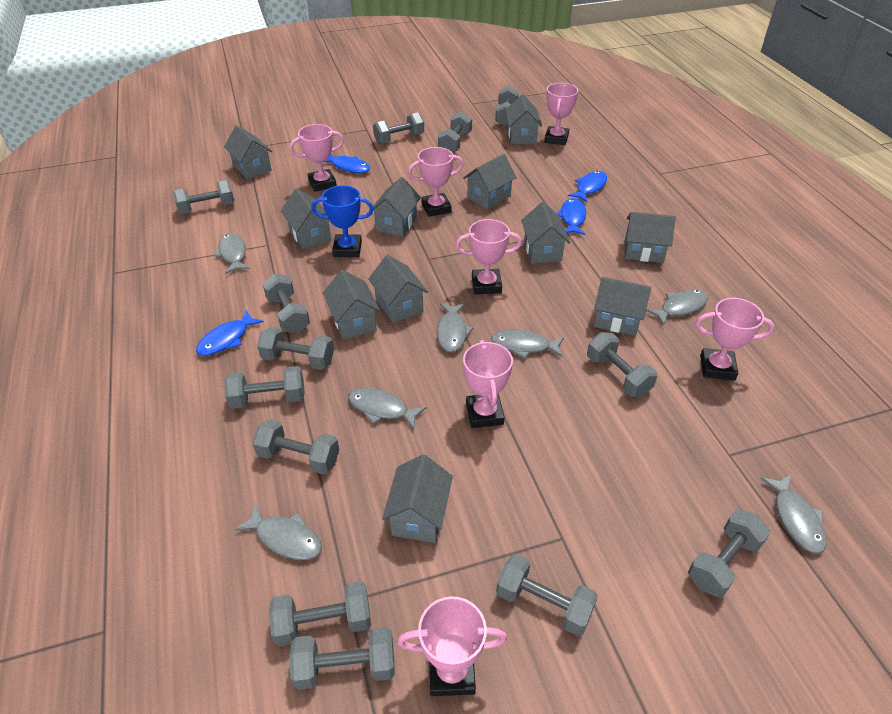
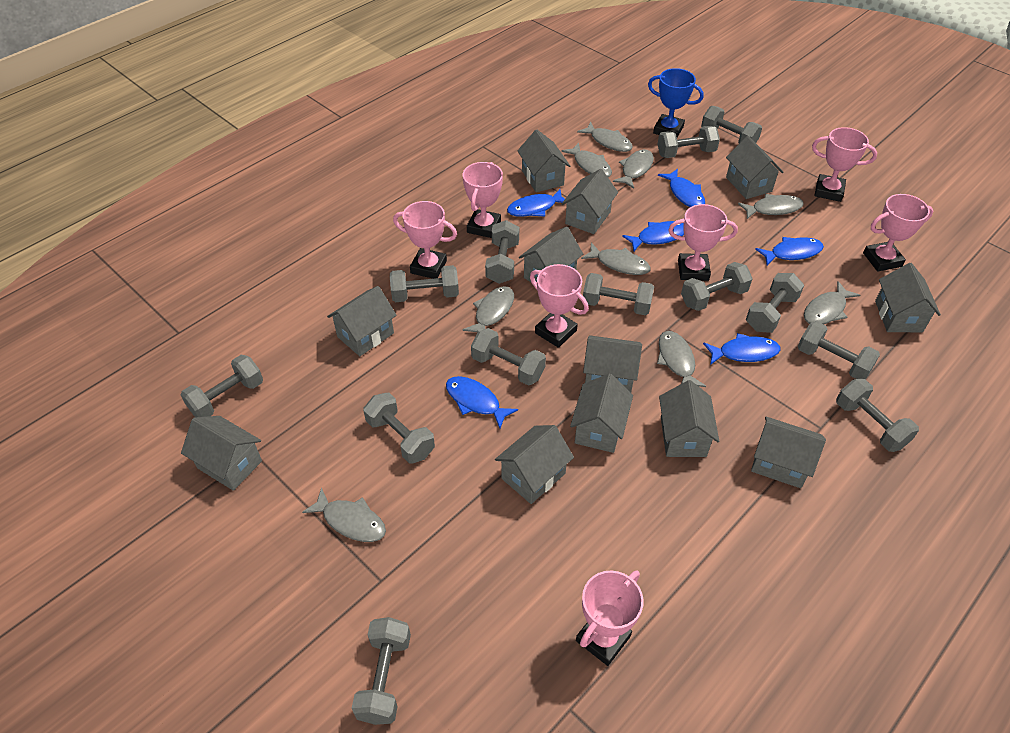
blue fish: [196,310,264,356] [324,153,370,173] [556,198,586,235] [568,171,607,202] = 4 -> [446,376,518,428] [507,189,565,217] [622,221,684,251] [658,169,705,207] [703,333,781,365] [755,237,824,266] = 6
grey fish: [214,233,250,274] [234,503,322,560] [348,388,426,429] [437,303,473,352] [491,329,564,359] [646,289,708,326] [760,475,826,554] = 7 -> [302,487,386,542] [463,286,514,333] [561,143,612,177] [577,122,633,152] [581,243,651,275] [613,149,654,189] [657,331,706,387] [738,194,804,219] [804,281,860,324] = 9
grey house: [224,126,272,179] [281,188,331,249] [323,270,380,340] [368,255,428,323] [373,177,421,237] [382,454,453,543] [463,154,517,209] [505,94,542,145] [521,202,570,264] [594,277,651,336] [625,212,676,263] = 11 -> [181,416,262,491] [327,286,397,356] [495,425,574,504] [517,130,570,192] [519,227,583,282] [562,169,618,234] [570,373,633,453] [583,335,642,393] [659,380,719,457] [726,136,784,199] [751,417,826,488] [875,263,941,332] = 12

